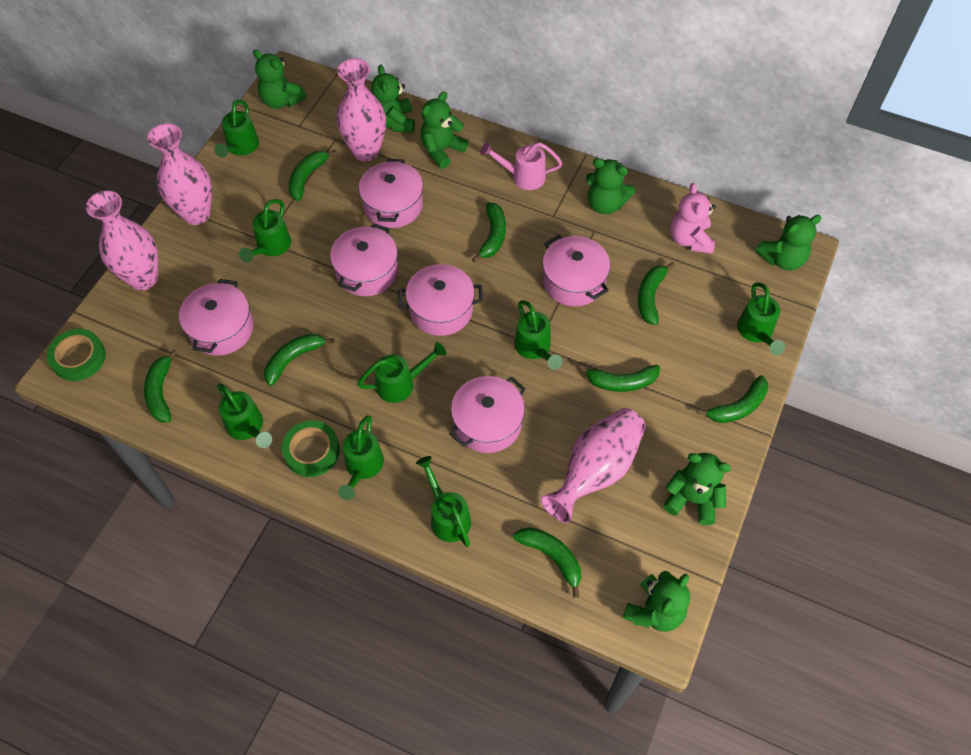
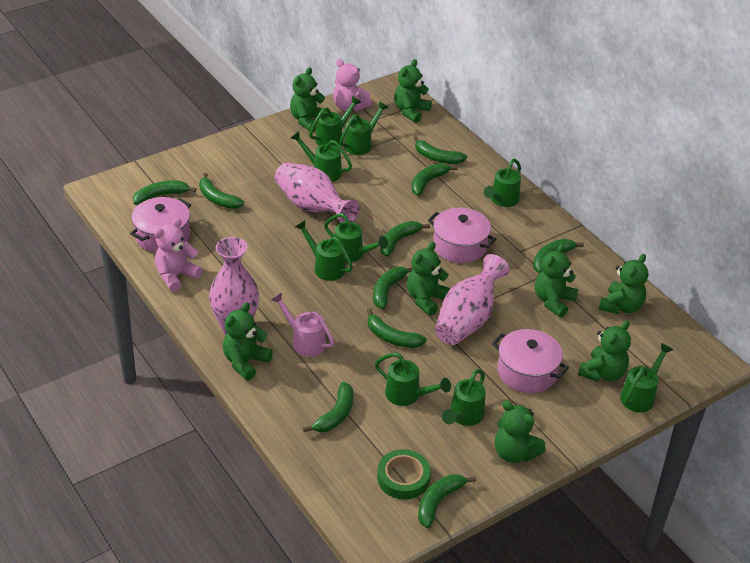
green banana: [144,349,178,422] [264,333,334,386] [289,150,337,201] [472,202,506,262] [513,527,581,598] [579,364,660,392] [638,262,675,325] [697,375,768,423] = 8 -> [133,180,196,205] [199,173,244,209] [303,382,353,432] [367,309,427,348] [373,267,413,309] [380,221,430,257] [411,163,457,196] [413,136,467,164] [418,474,476,528] [533,239,584,273] = 10
green tape: [47,329,106,381] [282,420,340,477] = 2 -> [377,449,431,500] = 1
green teddy bear: [253,49,307,109] [371,65,415,133] [420,91,468,169] [586,158,635,214] [623,571,690,632] [663,453,731,525] [755,215,822,271] = 7 -> [223,302,273,380] [290,67,327,132] [394,59,432,123] [407,242,451,316] [495,400,546,463] [535,244,578,317] [578,320,631,382] [599,254,648,314] = 8
green watering can: [214,100,259,158] [217,383,272,448] [239,199,291,262] [338,415,384,500] [357,342,446,403] [416,456,471,547] [514,300,563,370] [737,282,785,355] = 8 -> [291,131,352,182] [295,220,353,281] [309,96,361,146] [324,213,388,263] [340,102,389,155] [375,353,451,406] [442,369,486,426] [484,159,521,207] [620,343,673,412] = 9
pink pot: [179,279,253,356] [330,223,398,296] [359,159,423,228] [398,264,483,336] [449,376,526,453] [542,235,610,306] = 6 -> [130,197,191,252] [428,208,496,263] [492,329,569,393] = 3
pink teddy bear: [670,183,716,254] = 1 -> [154,218,202,292] [333,59,372,111] = 2
pink vase: [86,191,158,290] [147,123,212,225] [336,59,386,162] [541,408,646,523] = 4 -> [209,237,259,335] [275,162,360,223] [435,254,510,345] = 3

